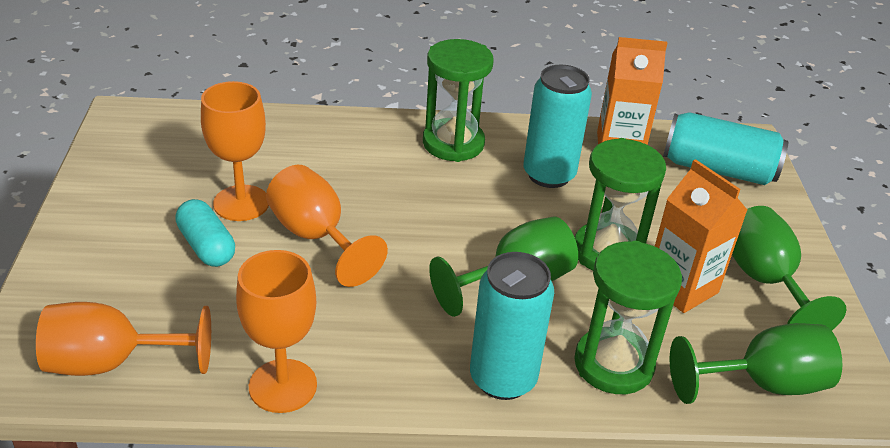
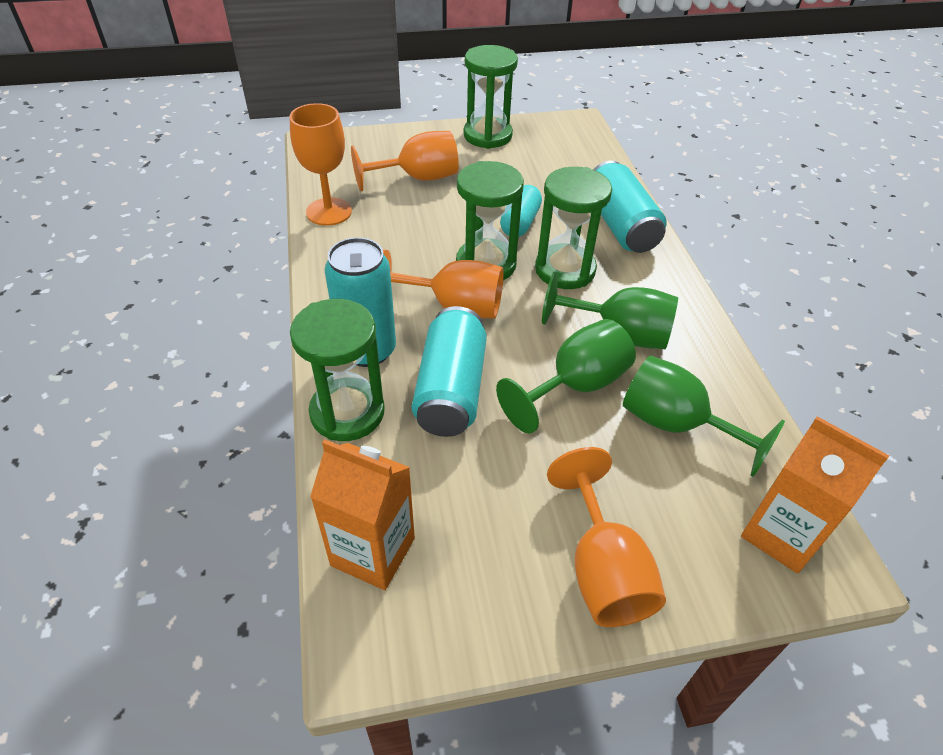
green hourglass: [423,39,494,162] [574,138,666,271] [574,241,682,394] = 3 -> [290,299,385,441] [456,161,524,280] [464,45,518,149] [535,167,612,289] = 4

